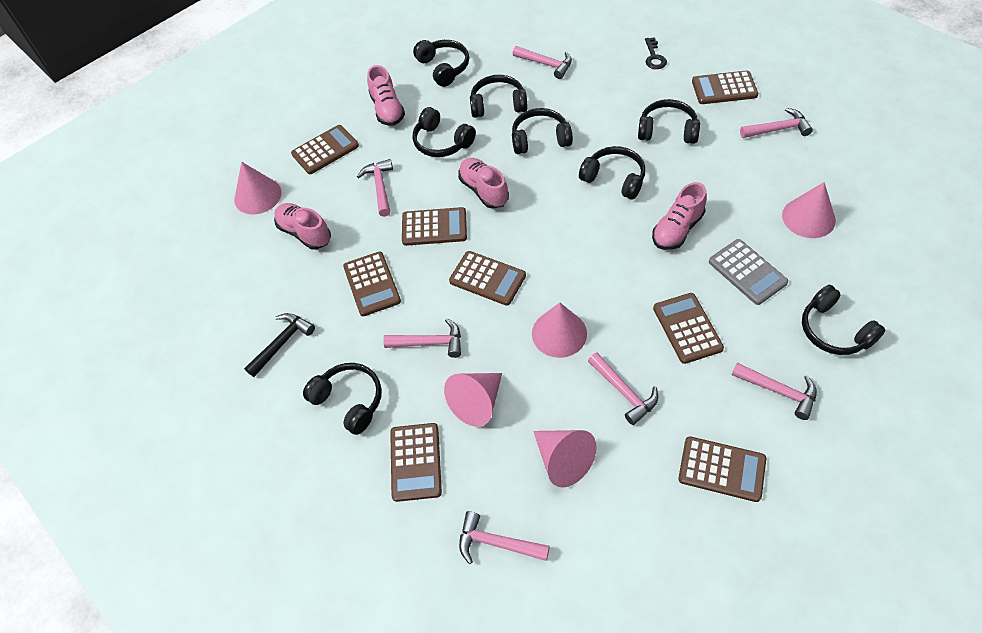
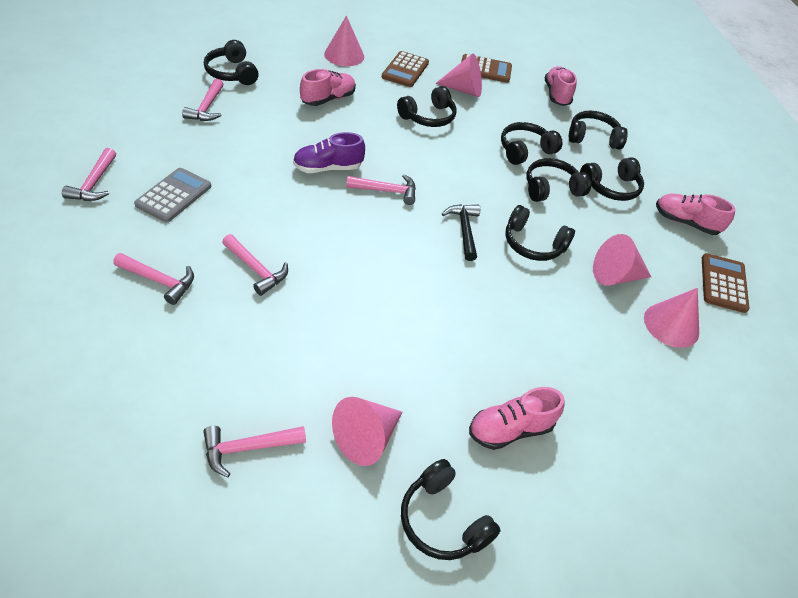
black key: [645,37,667,69] = 1 -> none = 0
brown calculator: [291,125,359,174] [343,252,401,316] [390,423,442,502] [402,207,467,246] [449,251,526,306] [653,293,724,364] [678,436,766,502] [692,70,758,104] = 8 -> [382,51,429,87] [461,54,512,83] [702,253,749,313] = 3
pink hammer: [357,159,393,217] [383,318,461,358] [459,511,550,564] [513,46,572,79] [588,353,658,425] [731,363,817,420] [740,108,813,138] = 7 -> [62,148,116,201] [113,253,194,305] [182,79,223,121] [203,426,306,477] [222,234,288,296] [346,174,416,205] = 6
purple shoe: none = 0 -> [293,132,365,173] = 1

